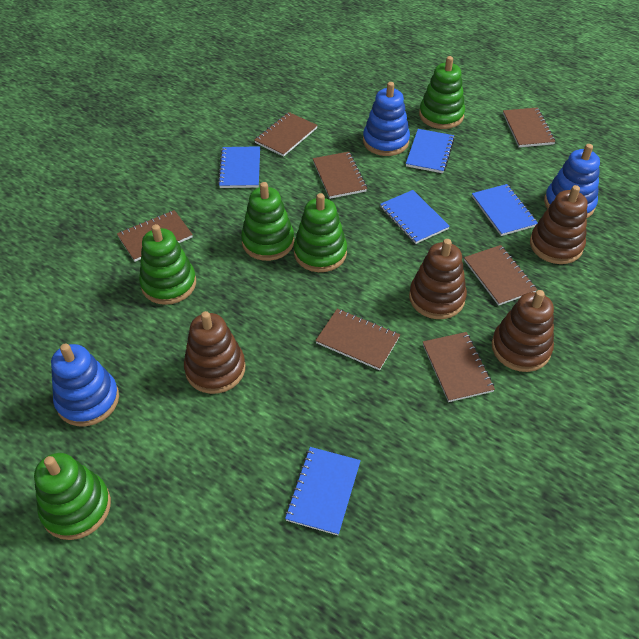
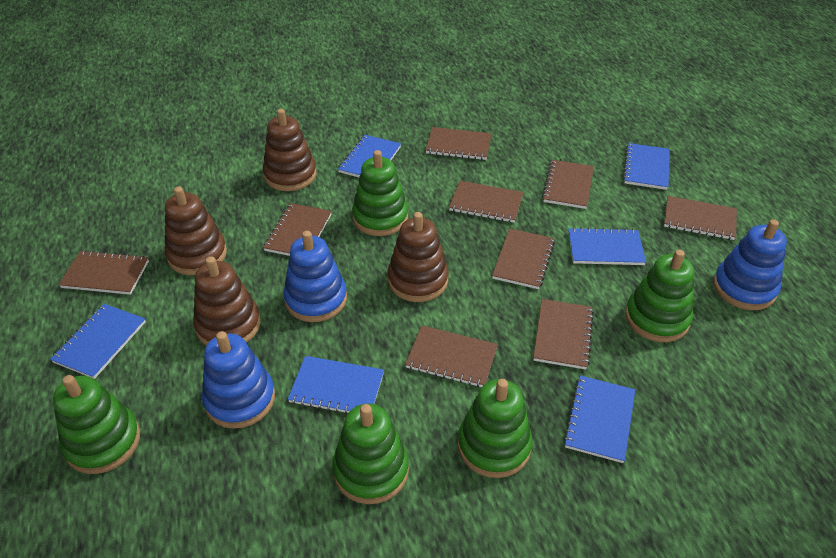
blue notebook: [218,146,260,188] [285,447,361,535] [380,190,450,244] [406,129,455,173] [472,184,538,236] = 5 -> [50,304,146,379] [288,356,384,414] [338,135,401,177] [564,376,635,463] [568,227,646,265] [623,143,670,190] = 6
brown notebook: [117,210,193,262] [255,112,318,157] [313,152,367,199] [315,309,400,370] [423,332,495,402] [464,245,537,306] [503,107,555,147] = 7 -> [58,250,149,295] [263,203,332,256] [405,325,498,387] [425,127,492,160] [449,181,524,223] [492,228,555,289] [533,299,594,370] [542,160,594,209] [664,196,737,240] = 9

